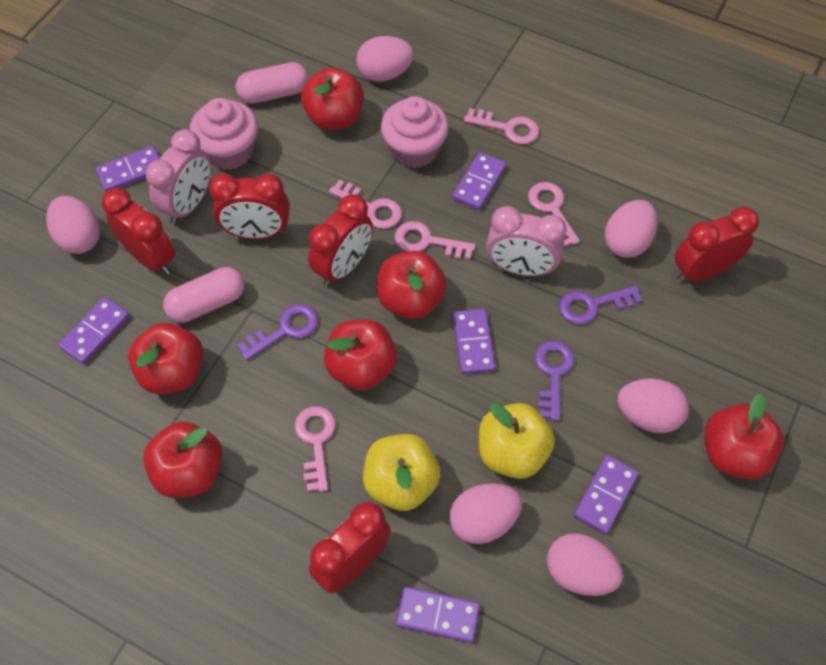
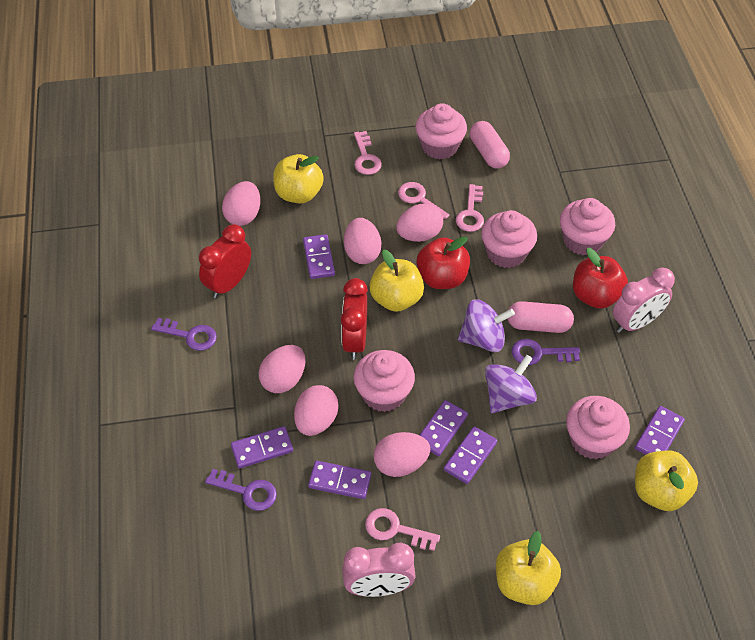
pink cupcake: [190,98,258,170] [381,96,449,168] = 2 -> [354,350,415,412] [416,103,467,159] [481,210,537,268] [560,198,615,255] [566,396,630,460] = 5
pink key: [295,406,336,492] [329,180,402,229] [395,221,476,260] [464,108,539,144] [528,182,580,247] = 5 -> [354,131,382,175] [365,508,440,551] [398,182,449,219] [456,184,484,232] = 4
purple spinning top: none = 0 -> [458,299,515,352] [485,355,537,413] = 2
red apple: [128,323,203,394] [143,422,222,498] [301,68,364,130] [324,319,397,390] [377,251,447,319] [704,394,784,480] = 6 -> [417,237,470,289] [573,248,628,309] = 2
red clock: [102,188,175,275] [209,173,290,239] [308,194,373,286] [309,502,391,593] [675,206,759,282] = 5 -> [199,224,251,298] [341,278,368,360] = 2
yellow apple: [363,434,441,511] [479,403,555,479] = 2 -> [273,154,324,204] [369,250,424,312] [496,531,561,605] [635,451,698,511] = 4

